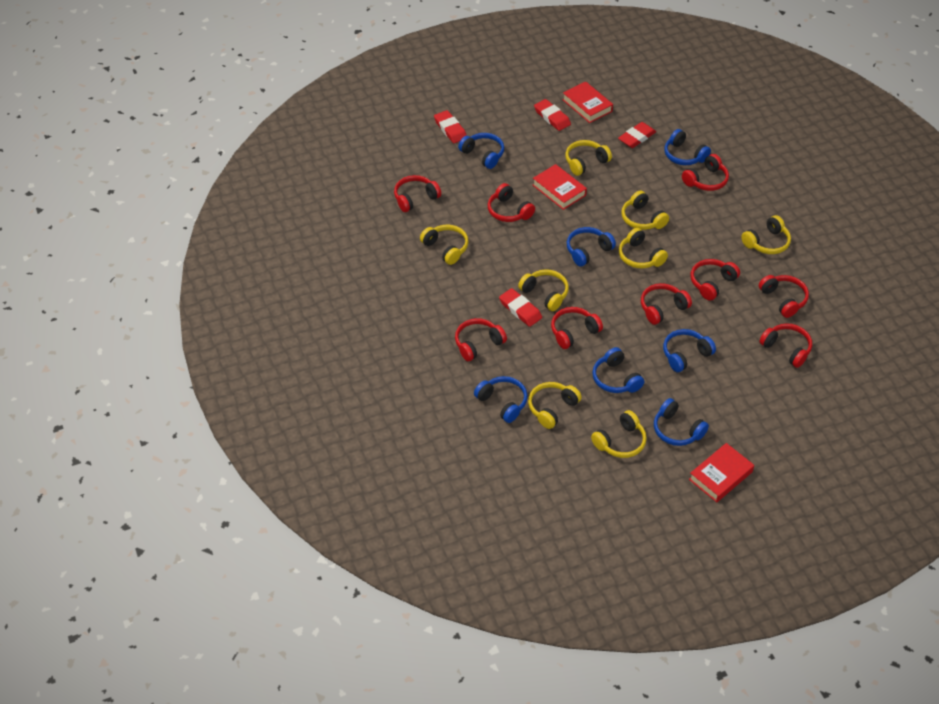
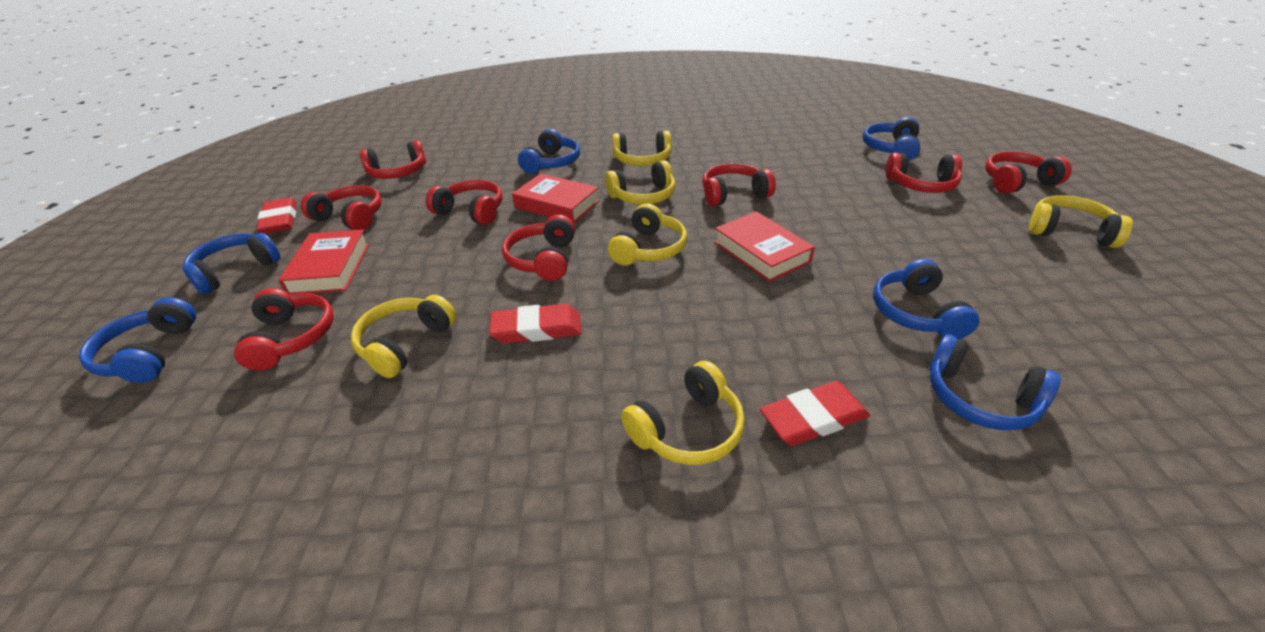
blue headphones: [458,133,504,169] [474,376,528,423] [567,227,616,267] [592,347,644,393] [654,398,709,446] [663,329,716,372] [664,129,711,165] = 7 -> [79,297,196,383] [182,233,281,294] [518,129,580,174] [863,117,920,161] [873,259,979,339] [929,335,1061,430] = 6
red eraser: [434,110,467,143] [499,288,542,327] [534,99,571,131] [618,122,656,148] = 4 -> [256,197,297,234] [489,304,581,344] [760,381,870,446] = 3
red headphones: [394,175,441,212] [455,318,507,361] [488,183,535,222] [551,307,603,349] [641,283,692,325] [682,154,729,191] [691,259,740,301] [759,275,809,318] [759,323,812,368] = 9 -> [234,288,334,371] [301,185,382,230] [360,140,426,179] [426,180,502,225] [502,215,575,281] [703,163,776,206] [886,153,962,193] [985,151,1072,194] = 8
yellow headphones: [420,224,469,265] [518,269,569,311] [528,382,582,429] [565,140,612,176] [591,410,647,458] [619,228,668,268] [622,190,669,230] [741,215,791,254] = 8 -> [350,295,457,378] [605,160,675,205] [608,203,687,266] [612,131,671,166] [621,361,745,465] [1029,195,1133,248] = 6

